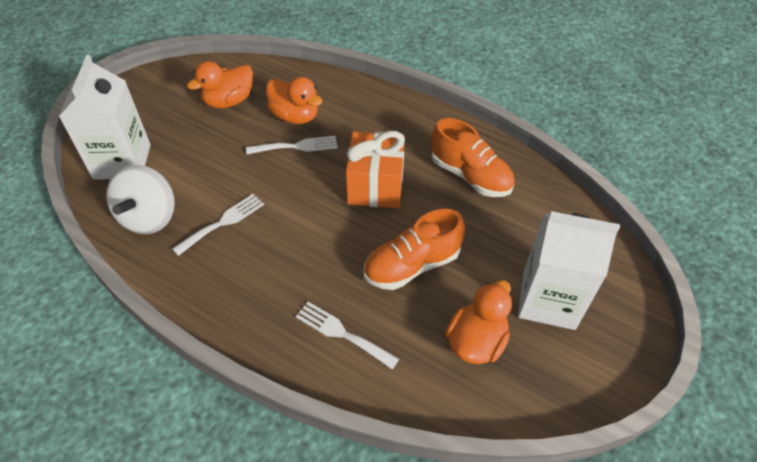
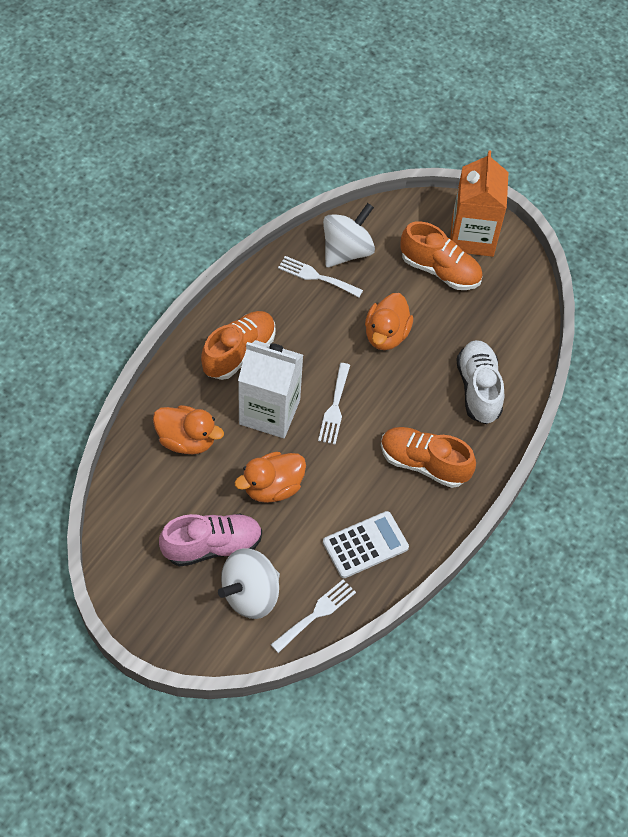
orange carton: none = 0 -> [450,150,509,257] = 1
orange gift: [346,131,405,208] = 1 -> none = 0
orange shoe: [364,209,465,290] [431,118,514,197] = 2 -> [201,311,276,380] [381,427,476,488] [400,221,483,290] = 3
pink shoe: none = 0 -> [159,513,262,567] = 1
white calculator: none = 0 -> [323,511,409,578] = 1
white carton: [59,55,151,180] [518,211,620,330] = 2 -> [238,340,303,438] = 1
white shoe: none = 0 -> [456,340,504,424] = 1
white spinning top: [106,164,175,234] = 1 -> [218,548,280,619] [323,203,375,267] = 2

